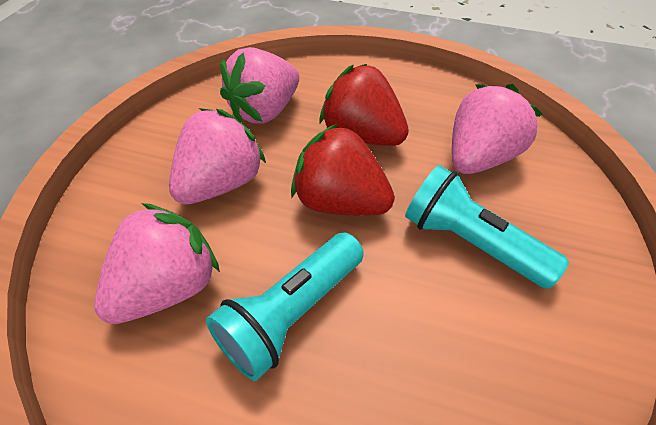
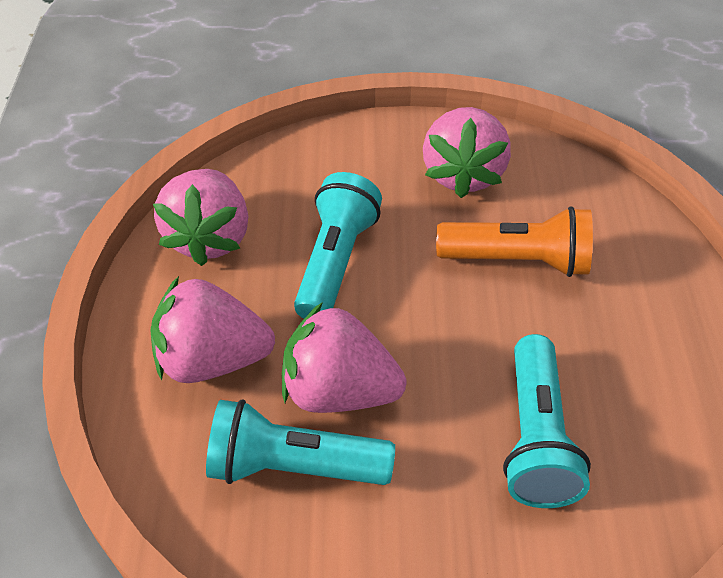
orange flashlight: none = 0 -> [436,207,593,277] = 1
red strawberry: [291,123,395,216] [319,64,409,146] = 2 -> none = 0
turquoise flashlight: [206,233,364,381] [405,165,569,289] = 2 -> [206,400,395,485] [294,172,382,318] [503,334,591,508] = 3

